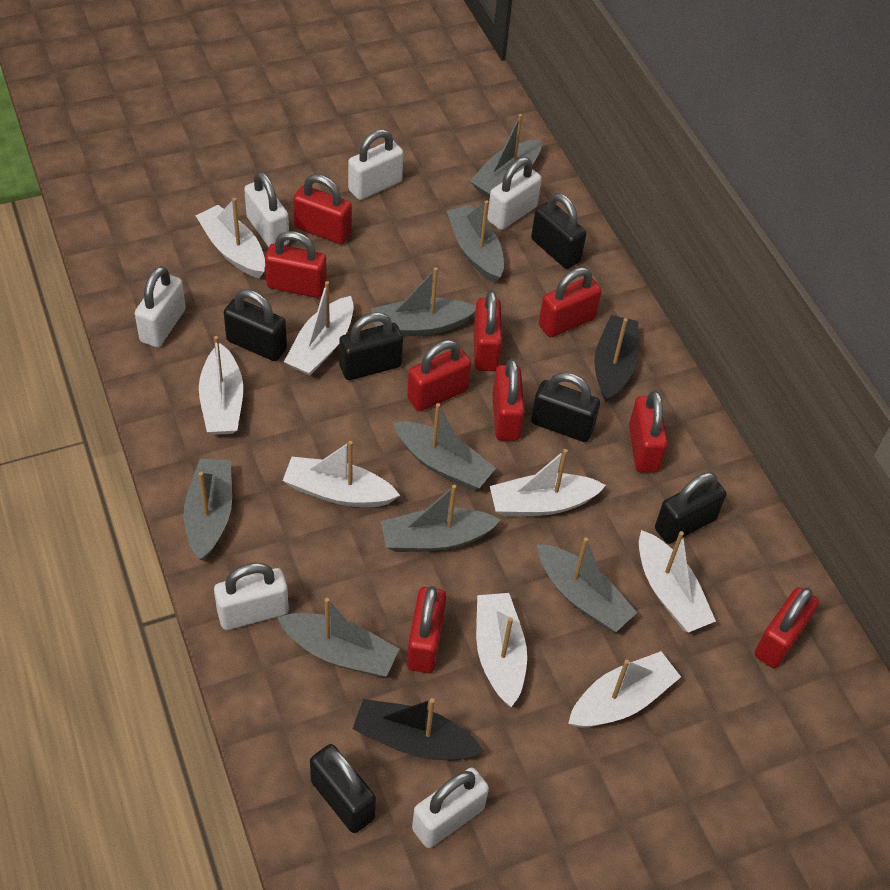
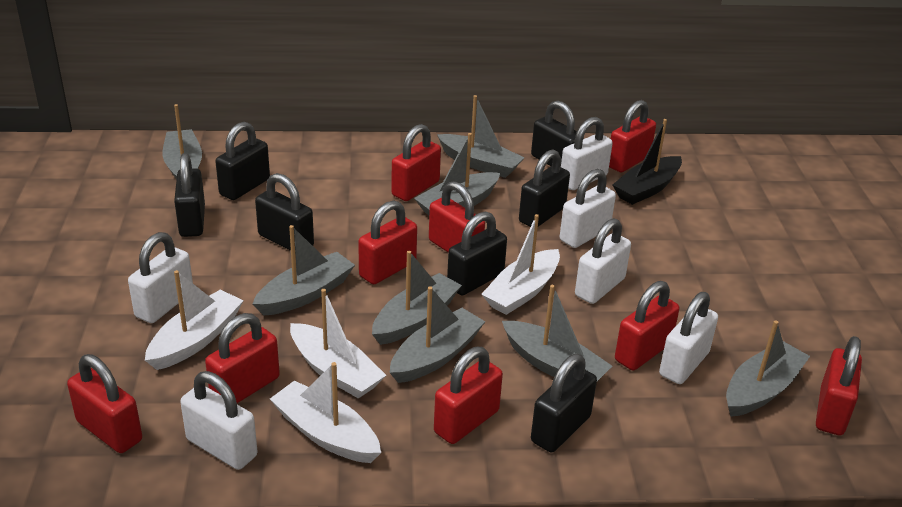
black boat: [353,698,484,760] [594,315,639,402] = 2 -> [613,119,682,205] = 1
black padlock: [224,289,287,361] [310,744,376,833] [339,312,403,380] [531,193,587,269] [531,372,600,442] [655,472,726,544] = 6 -> [174,153,205,237] [215,122,270,200] [255,173,314,251] [447,212,507,295] [519,149,570,227] [531,100,584,167] [531,354,597,452] = 7
white boat: [195,198,265,278] [199,336,243,435] [282,441,400,507] [284,281,354,376] [476,593,527,707] [490,449,606,516] [568,651,681,728] [639,530,716,633] = 8 -> [145,270,244,370] [270,362,381,463] [290,289,386,399] [481,214,560,315] = 4

